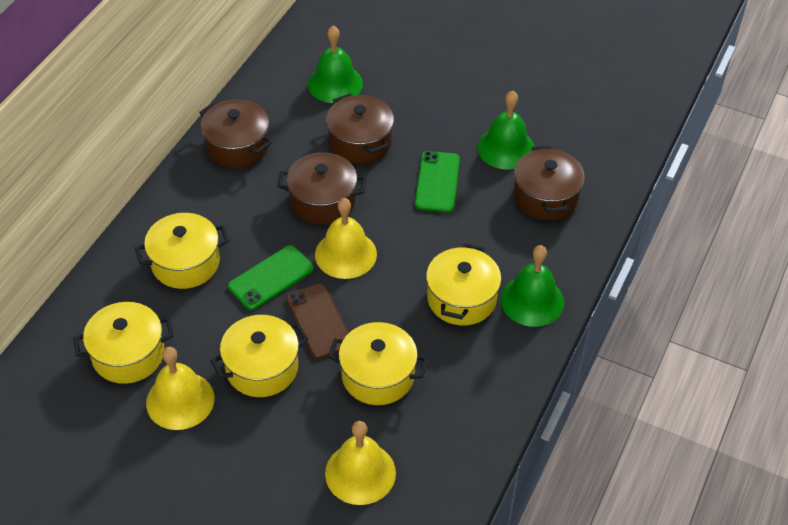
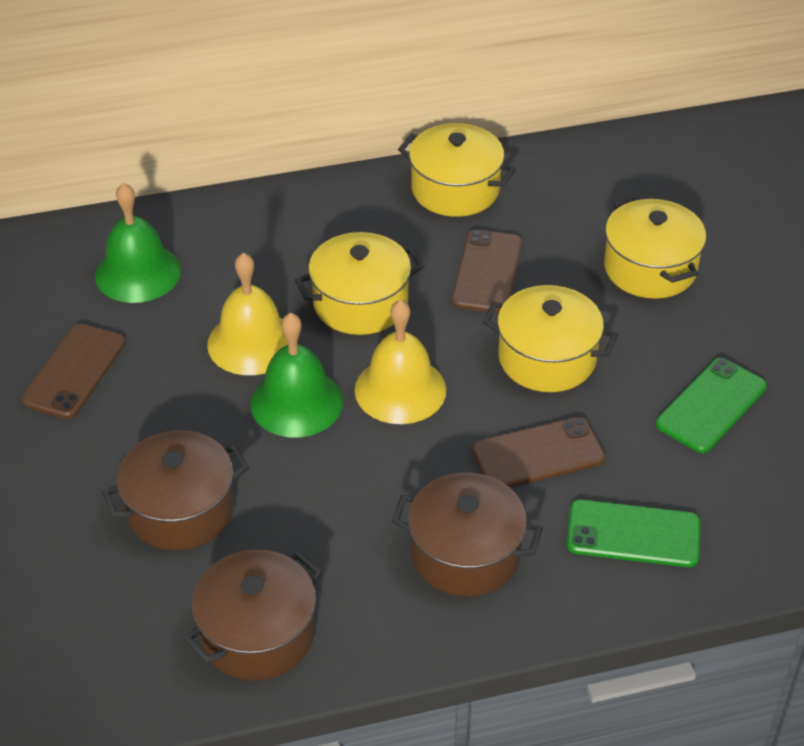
brown phone: [286,283,349,359] = 1 -> [21,323,125,419] [452,230,522,313] [472,417,605,487] = 3
brown pot: [199,99,272,168] [277,152,367,225] [326,93,394,164] [514,146,585,220] = 4 -> [102,430,249,550] [184,549,323,681] [392,473,543,596] = 3
green bell: [308,26,363,103] [477,91,534,170] [500,245,564,327] = 3 -> [95,183,181,303] [250,312,343,438] = 2
yellow bell: [146,347,214,430] [315,198,377,279] [325,421,396,505] = 3 -> [207,253,288,375] [355,300,446,424] = 2
yellow pot: [74,302,173,384] [135,213,229,289] [210,315,309,397] [328,322,428,405] [426,243,501,326] = 5 -> [295,232,424,335] [398,123,516,217] [483,285,618,392] [604,196,706,299] = 4

